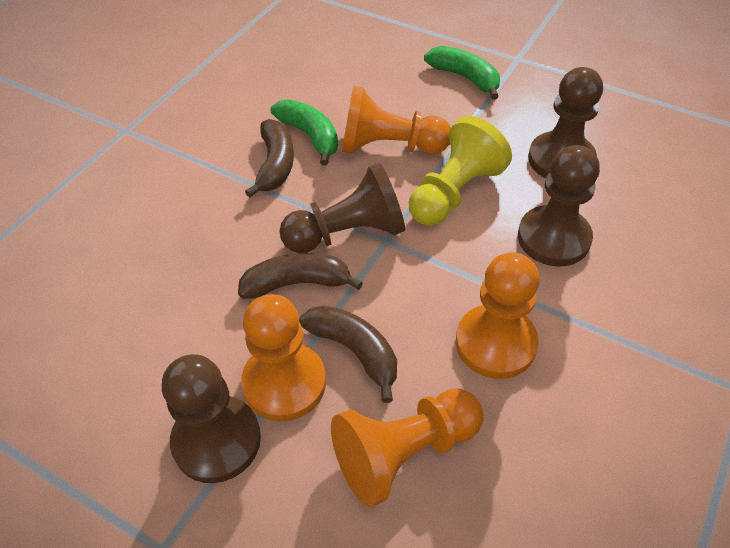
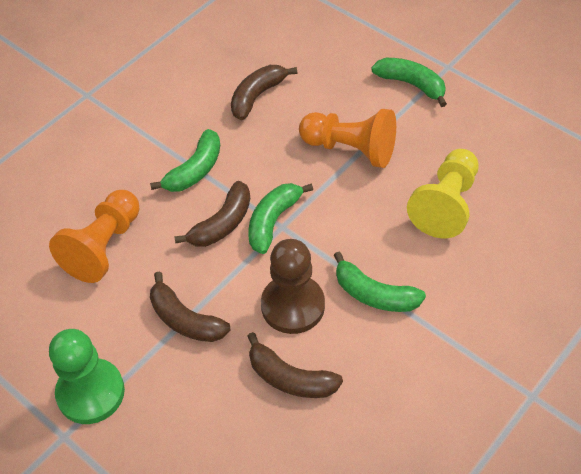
brown banana: [238,253,363,299] [245,119,294,197] [299,305,397,403] = 3 -> [150,271,231,342] [174,181,250,247] [231,65,297,120] [247,332,343,398] = 4
brown pawn: [162,354,261,483] [279,163,405,253] [518,145,600,267] [528,67,603,178] = 4 -> [261,239,325,334] = 1
green banana: [271,99,338,166] [424,46,500,100] = 2 -> [150,129,220,192] [248,183,313,254] [334,251,426,312] [371,58,447,107] = 4
green pawn: none = 0 -> [49,329,125,424] = 1
orange pawn: [241,294,326,421] [331,389,484,507] [342,85,451,154] [456,252,539,379] = 4 -> [49,190,140,283] [299,109,396,168] = 2

